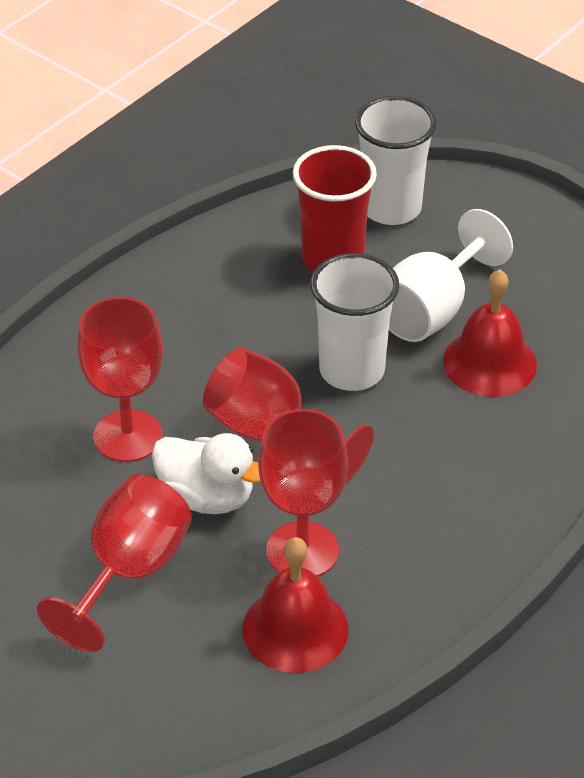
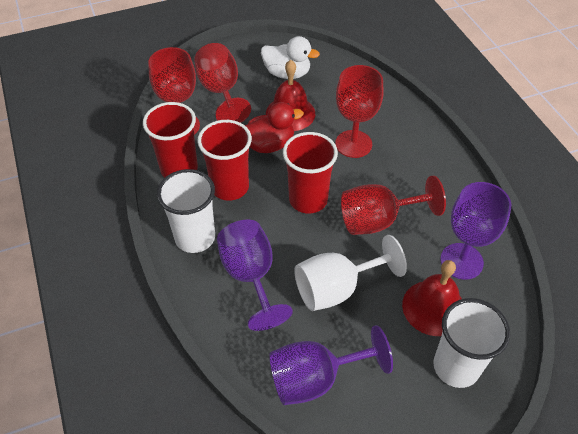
purple goblet: none = 0 -> [217,220,293,331] [269,325,393,405] [440,182,511,280] = 3
red cup: [293,145,377,272] = 1 -> [143,102,198,178] [197,120,252,201] [283,132,338,214] = 3
red duck: none = 0 -> [245,102,304,153] = 1

